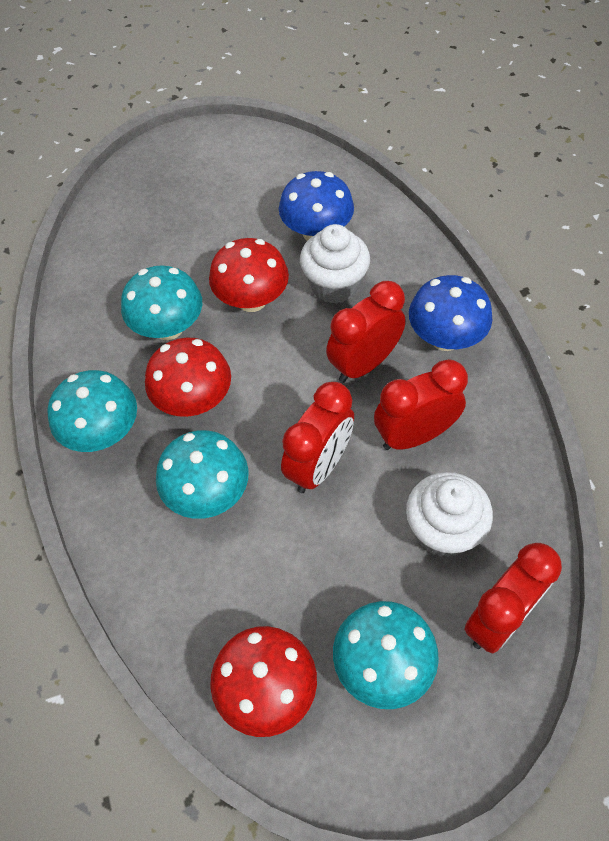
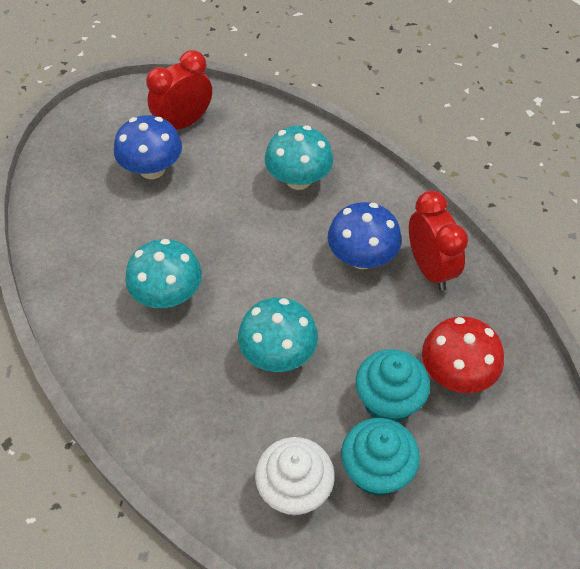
red clock: [281,382,354,493] [326,281,406,383] [374,359,468,450] [464,543,562,654] = 4 -> [146,50,212,130] [409,190,468,291] = 2
red mushroom: [145,338,231,417] [209,238,289,312] [210,626,317,737] = 3 -> [422,316,504,393] = 1
turquoise cupcake: none = 0 -> [341,418,420,496] [356,349,430,422] = 2
turquoise mushroom: [48,370,137,452] [121,265,202,340] [156,430,249,519] [333,601,439,709] = 4 -> [125,239,202,308] [238,297,318,372] [264,125,333,190] = 3
white cupcake: [300,224,370,304] [406,472,493,557] = 2 -> [255,437,335,516] = 1

